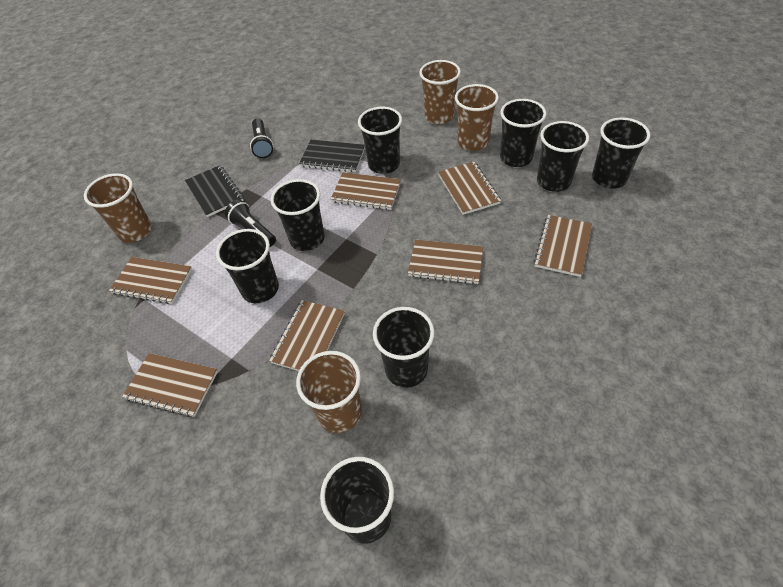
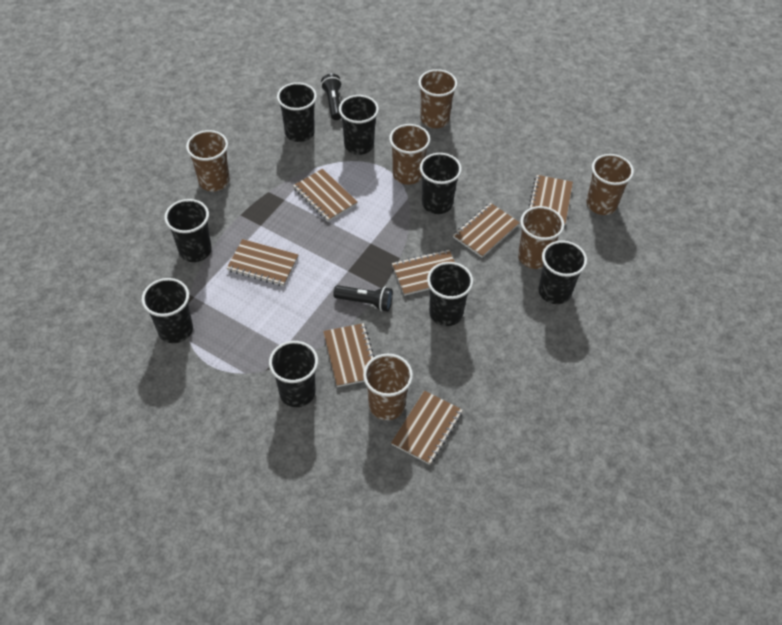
black notebook: [185,165,244,217] [299,140,365,172] = 2 -> none = 0
brown cup: [84,173,152,243] [296,351,362,433] [419,60,461,124] [455,84,499,151] = 4 -> [186,130,230,191] [363,354,413,420] [389,124,430,185] [418,69,457,128] [518,206,564,269] [586,154,634,215] = 6

